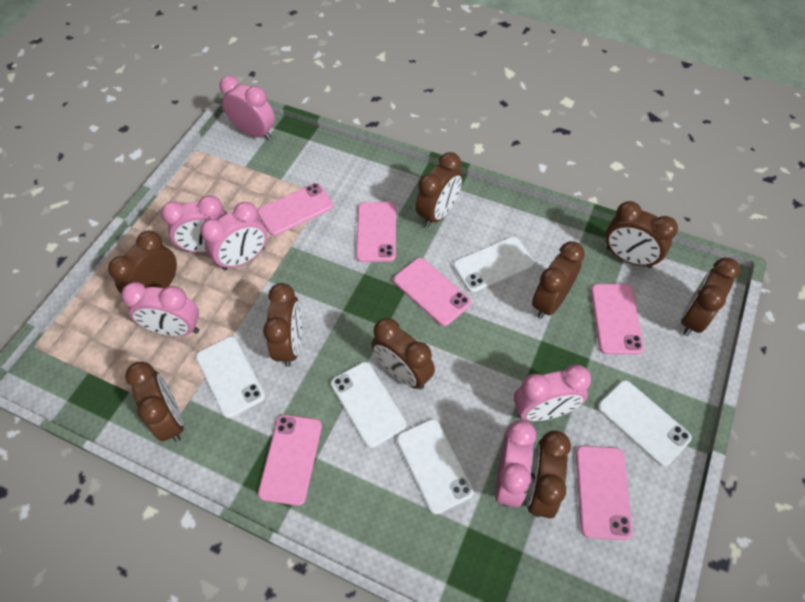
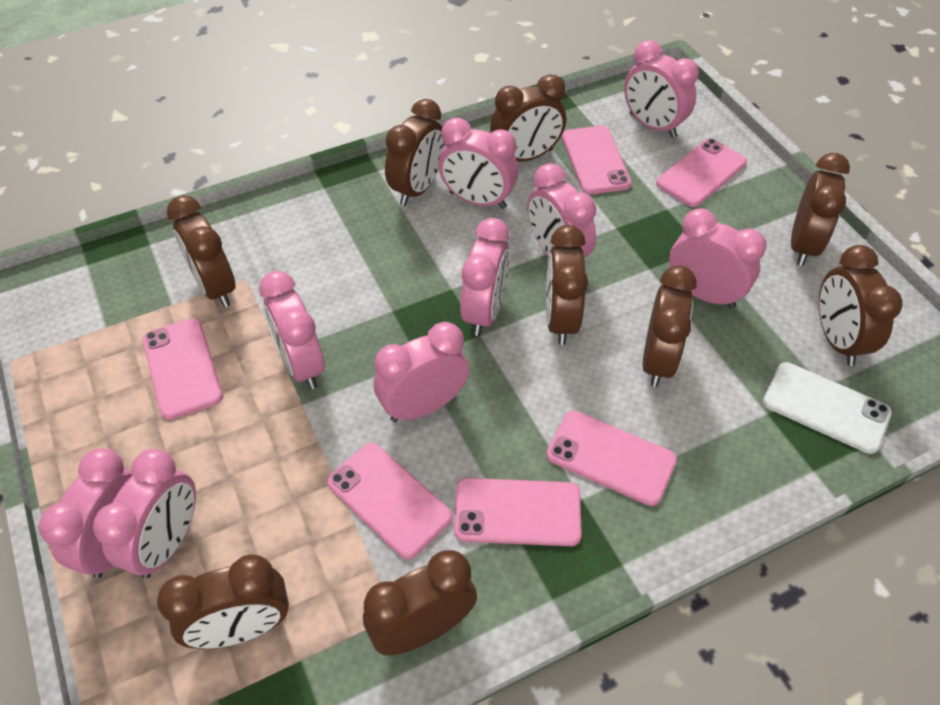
pink clock: [121,282,199,336] [161,195,228,253] [201,202,267,270] [219,76,275,140] [495,420,536,507] [514,365,591,421] = 6 -> [38,448,132,578] [93,449,196,579] [259,271,325,389] [374,322,469,422] [438,118,518,209] [460,218,510,336] [527,163,596,258] [624,40,699,138] [669,208,767,309] = 9
white phone: [196,336,265,418] [331,362,406,448] [397,419,474,514] [453,237,534,293] [598,380,692,466] = 5 -> [763,362,892,454] = 1

